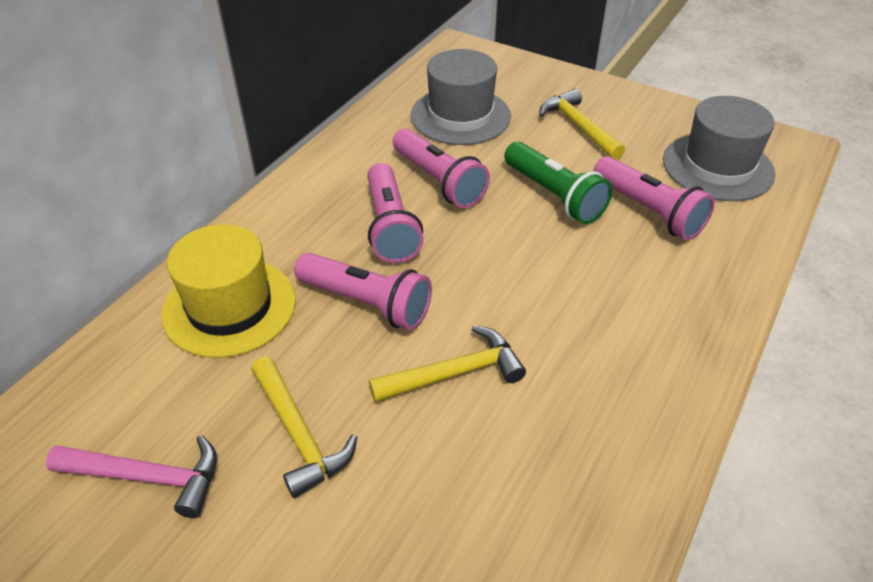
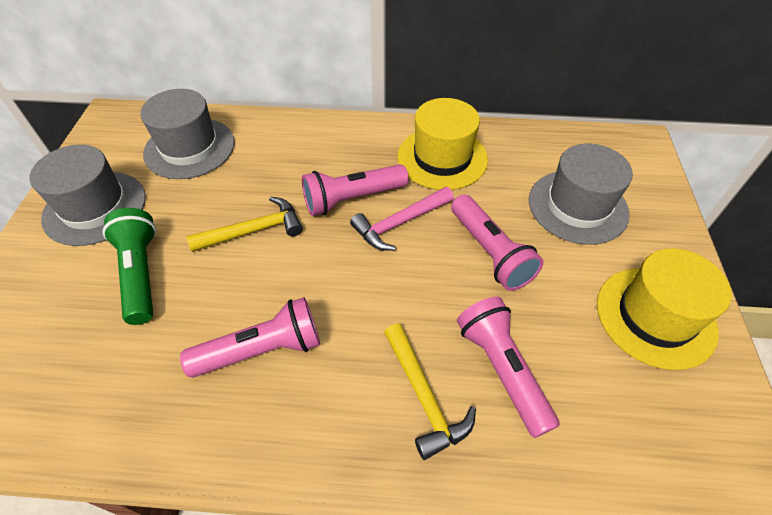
grey hat: [411,49,511,145] [663,96,775,201] = 2 -> [30,145,146,246] [140,89,235,179] [529,144,633,245] = 3
yellow hammer: [251,357,357,498] [369,325,526,403] [539,89,625,160] = 3 -> [187,196,303,252] [384,324,476,460] = 2
yellow hat: [162,224,296,358] = 1 -> [397,98,488,190] [597,248,732,370] = 2

